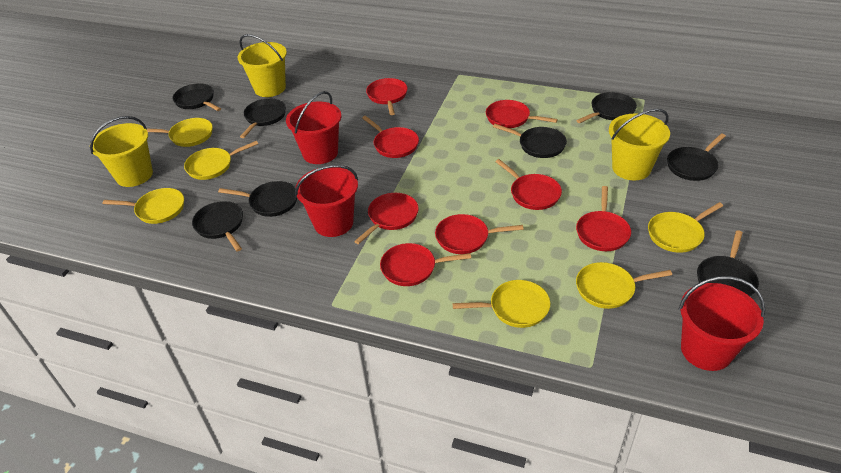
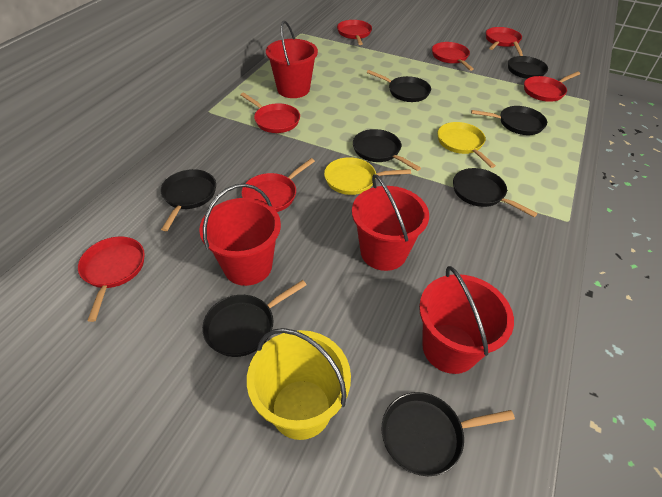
red bucket: [286,91,341,164] [295,165,358,237] [679,276,766,371] = 3 -> [199,184,281,286] [266,21,318,98] [352,174,429,271] [419,266,514,374] = 4
red pan: [354,193,419,244] [362,116,419,158] [366,78,408,115] [380,243,471,286] [435,214,524,254] [486,100,558,128] [495,159,562,210] [576,186,631,251] = 8 -> [78,237,145,322] [240,93,300,133] [241,158,315,212] [337,20,372,45] [432,42,474,71] [486,27,522,50] [524,71,580,102] = 7
yellow bucket: [90,116,153,187] [238,34,287,97] [609,109,670,181] = 3 -> [247,328,351,440] = 1
yellow pan: [103,188,184,224] [147,118,213,147] [184,141,258,180] [453,280,550,328] [576,262,672,309] [648,202,723,253] = 6 -> [324,157,411,195] [437,122,496,168] = 2

